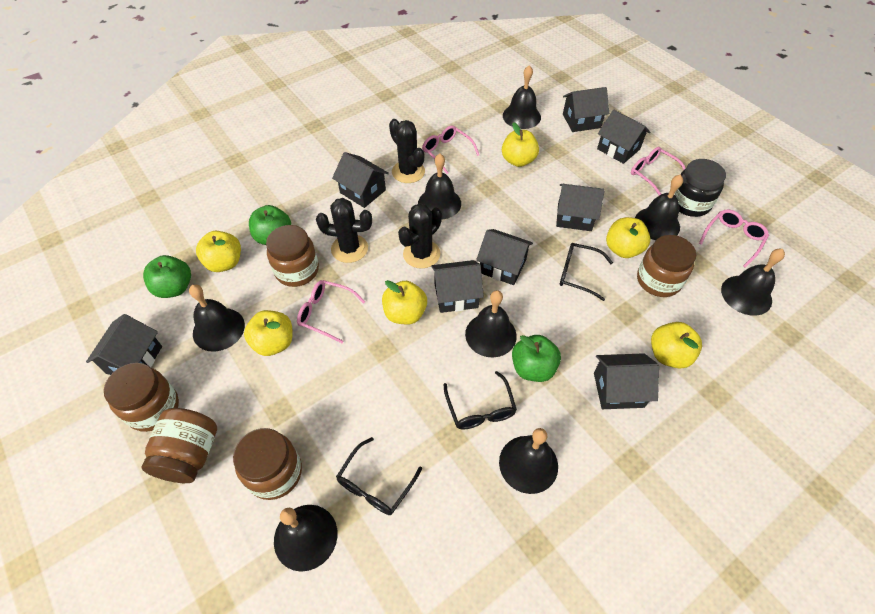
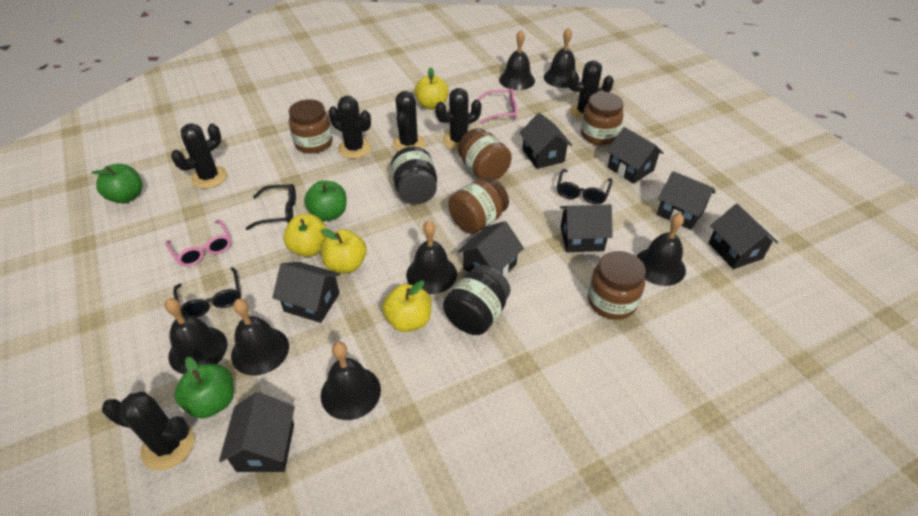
black bell: [189,284,245,352] [274,505,338,572] [418,154,461,219] [465,290,517,357] [499,428,558,494] [503,65,541,129] [635,174,683,240] [721,249,785,316] = 8 -> [164,298,227,374] [231,299,289,375] [321,342,381,420] [406,221,457,294] [499,30,535,90] [544,28,580,88] [636,213,686,286] = 7
black cactus: [316,198,372,263] [389,119,425,183] [398,203,442,269] = 3 -> [102,392,195,470] [171,123,227,189] [329,96,371,159] [392,91,425,151] [435,88,482,151] [568,60,614,120] = 6
black jar: [674,159,726,217] = 1 -> [391,146,437,204] [443,265,511,335] = 2
pink glasses: [297,280,365,343] [422,126,479,174] [631,147,686,196] [699,209,769,268] = 4 -> [165,220,231,267] [477,88,517,124] = 2
yellow apple: [196,231,241,272] [244,310,292,356] [382,280,427,325] [502,122,539,167] [606,217,650,258] [651,322,702,369] = 6 -> [283,214,327,257] [321,229,367,273] [382,280,431,332] [414,68,449,110] = 4

